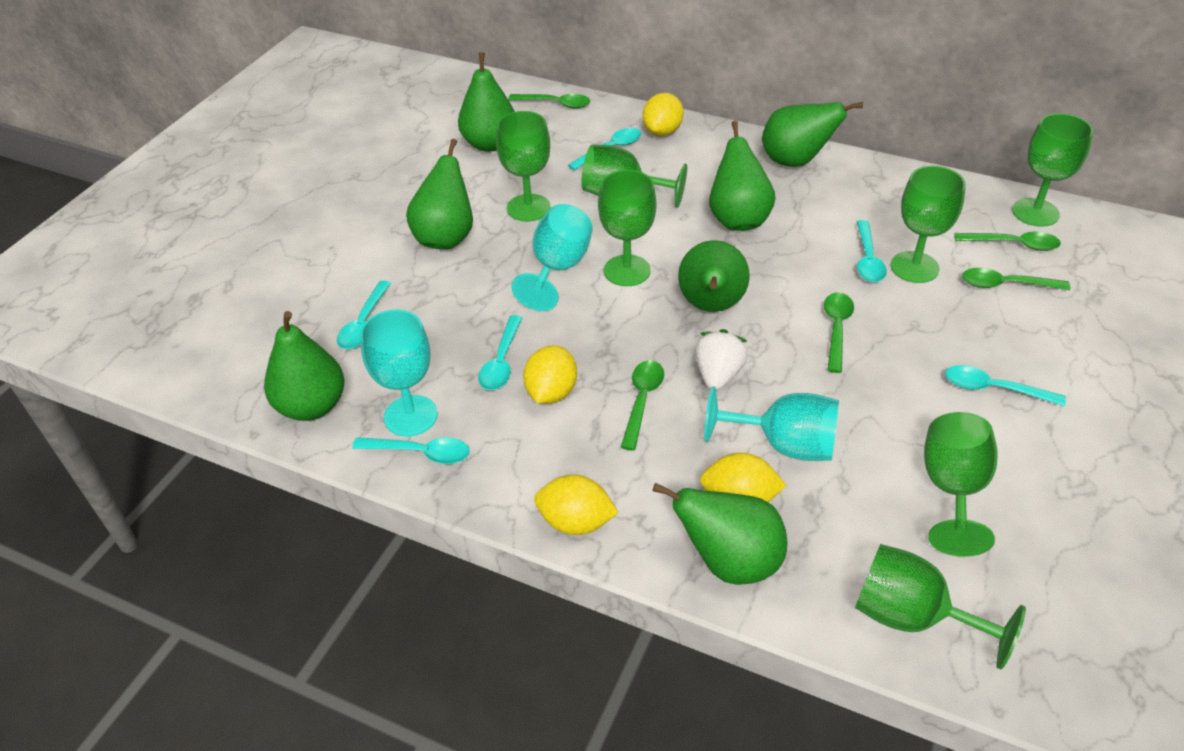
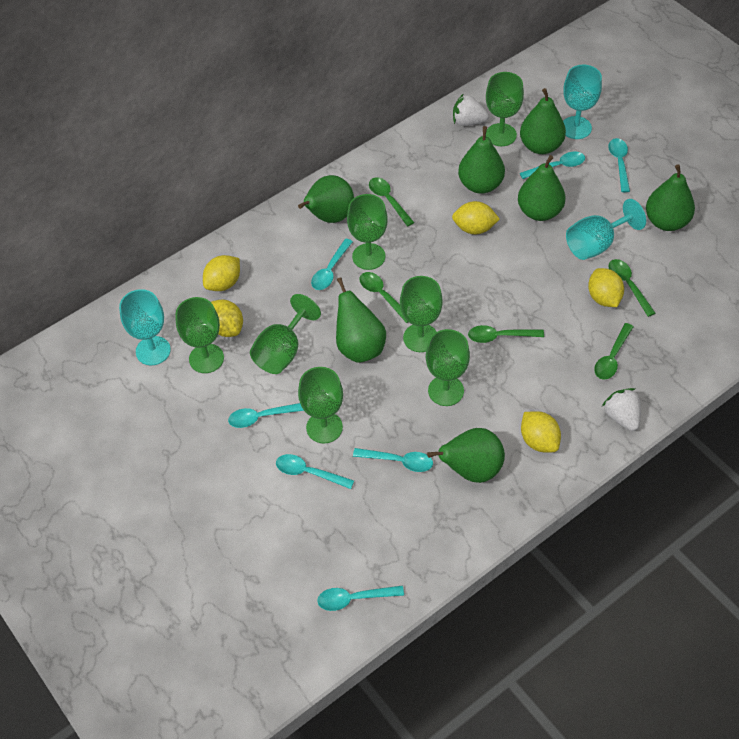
turquoise spoon: [337,280,391,349] [352,437,470,464] [478,315,522,390] [568,128,641,170] [857,220,887,283] [945,365,1066,406] = 6 -> [228,403,304,428] [276,454,354,489] [311,239,353,290] [317,586,404,611] [353,448,433,472] [520,152,585,179] [608,138,630,192] = 7
white strawberry: [695,329,747,391] = 1 -> [453,94,489,126] [602,388,641,431] = 2
yellow lemon: [523,346,577,404] [534,475,619,535] [642,93,683,136] [700,453,787,502] = 4 -> [203,255,240,291] [211,300,243,337] [452,201,500,234] [521,411,561,453] [588,268,624,307] = 5

